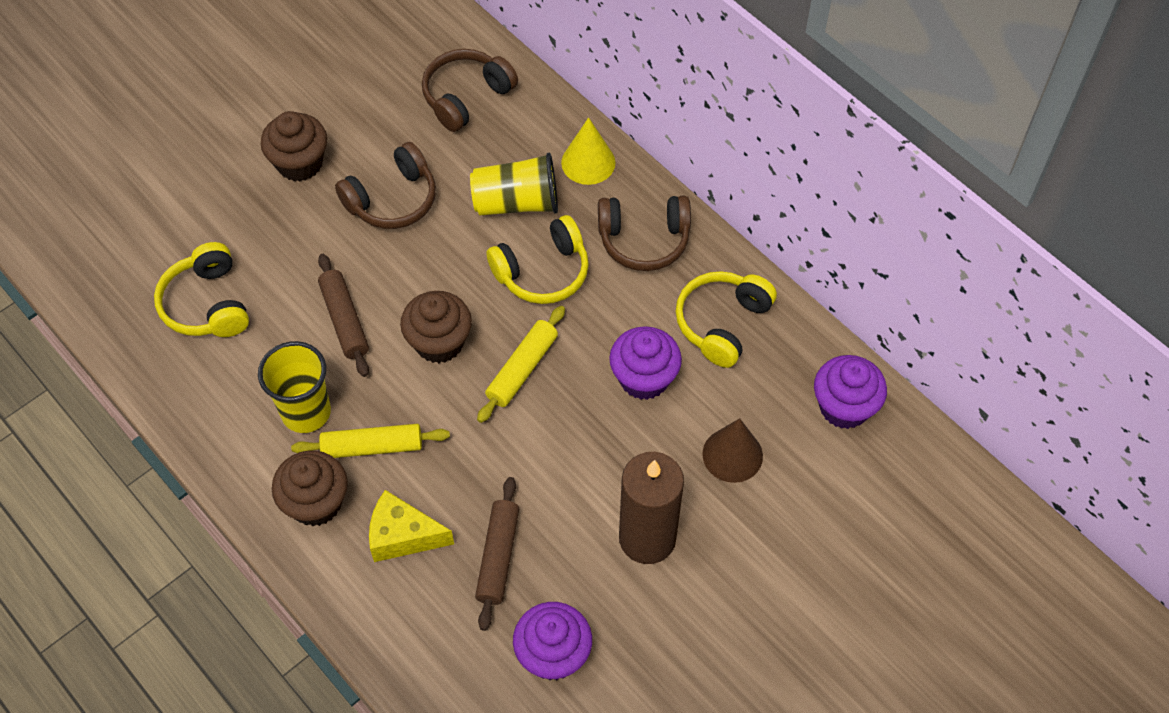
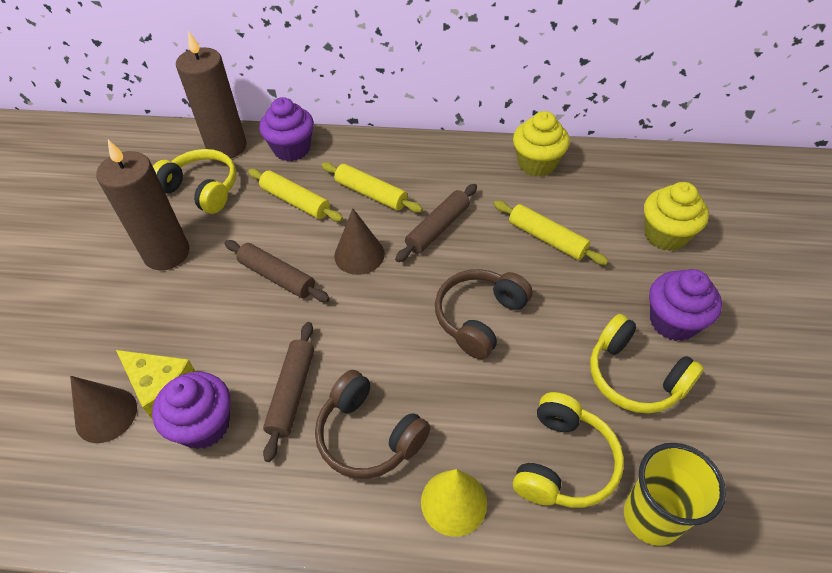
brown candle: [619,452,684,564] = 1 -> [96,140,189,270] [176,31,247,159] = 2
brown cone: [702,418,763,483] = 1 -> [70,376,137,443] [334,208,385,275] = 2
brown cupcake: [261,111,327,182] [272,451,348,526] [400,291,472,363] = 3 -> none = 0
brown headphones: [335,142,436,229] [422,49,518,132] [598,196,691,271] = 3 -> [315,370,430,479] [435,269,533,359] = 2
brown rolling pin: [318,254,369,377] [475,477,519,631] = 2 -> [224,240,330,302] [263,322,314,462] [395,184,477,262] = 3
yellow cup: [258,341,331,433] [470,153,558,215] = 2 -> [624,443,726,546] = 1
yellow cupcake: none = 0 -> [513,111,570,177] [644,182,709,251] = 2
yellow rolling pin: [291,424,450,458] [477,306,565,423] = 2 -> [248,169,343,222] [321,162,423,213] [494,201,608,265] = 3

